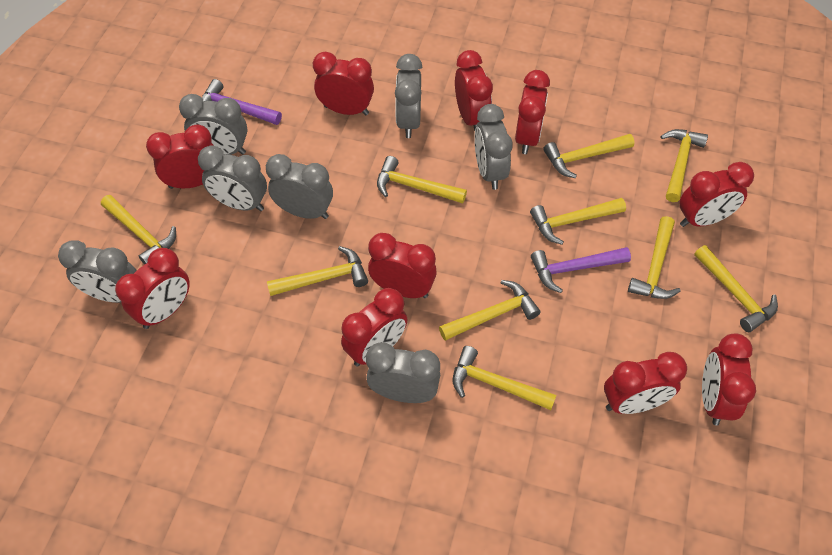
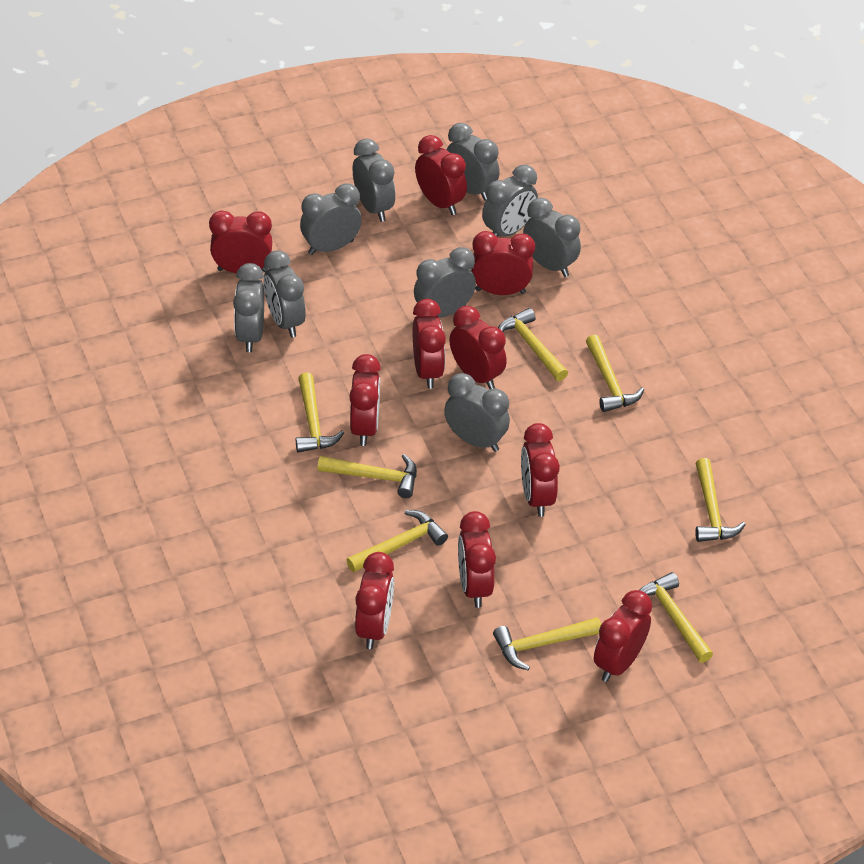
grey clock: [58,240,137,303] [179,94,248,155] [198,146,267,211] [266,154,333,219] [366,342,440,403] [395,54,422,138] [474,104,513,190] = 7 -> [233,263,264,352] [264,250,306,338] [300,183,362,255] [352,138,395,222] [414,247,476,318] [444,373,510,452] [446,123,500,201] [482,165,538,237] [523,198,581,277] = 9
purple hammer: [202,79,282,125] [531,247,631,293] = 2 -> none = 0
yellow hammer: [101,195,176,265] [267,246,368,296] [377,156,467,204] [439,280,541,341] [453,346,557,410] [530,198,626,245] [543,134,634,178] [628,216,681,299] [661,129,708,202] [694,245,778,332] = 10 -> [296,372,344,453] [317,454,417,498] [347,510,448,572] [493,617,601,670] [498,308,568,381] [586,335,644,412] [639,572,713,663] [695,458,746,542] = 8

